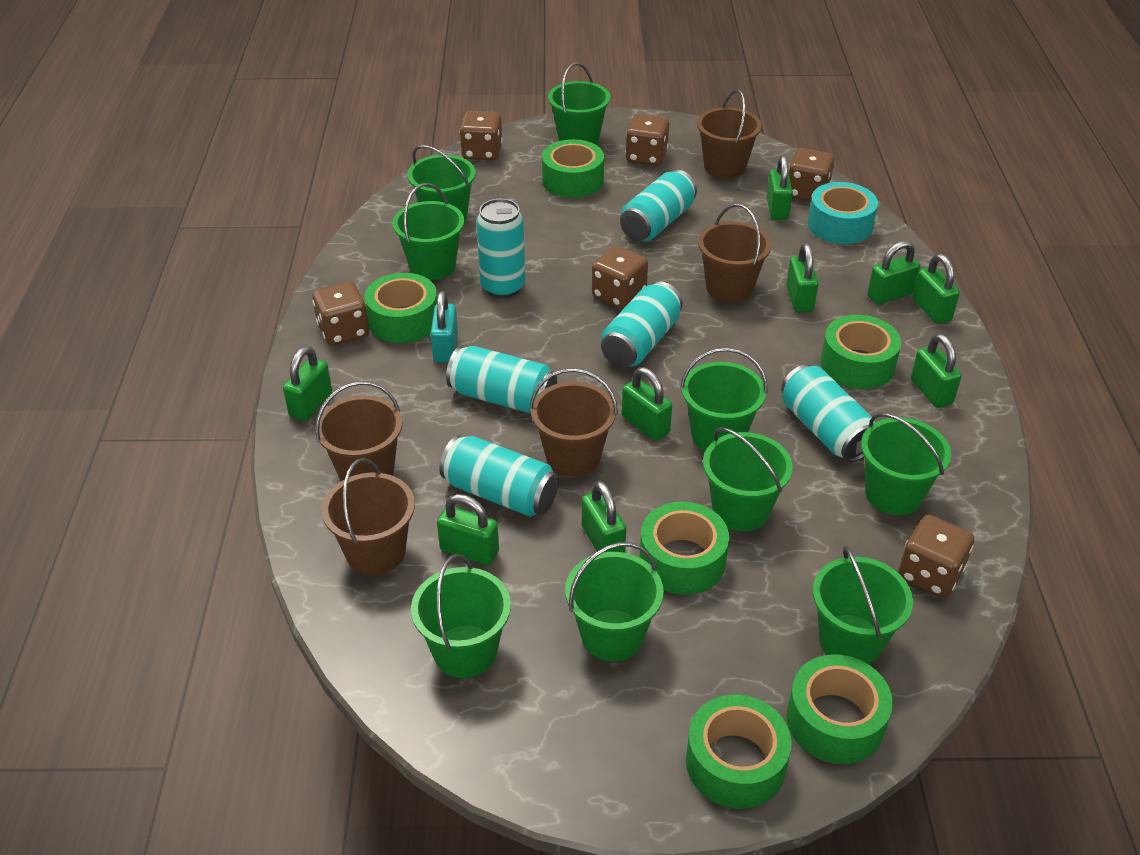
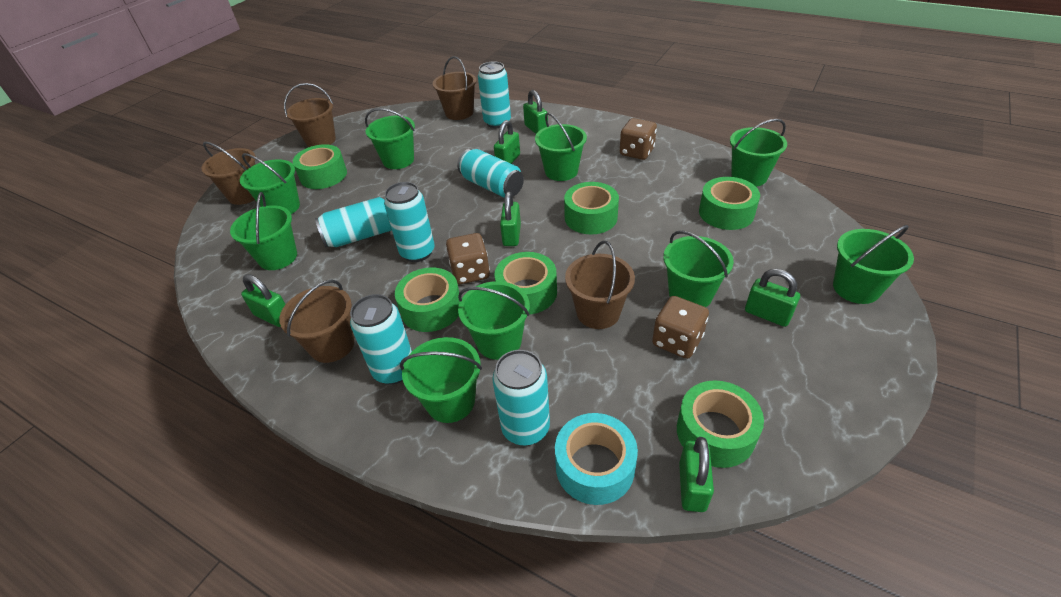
brown dice: [312,281,369,346] [460,111,503,161] [592,246,648,309] [626,114,669,166] [789,148,834,201] [898,515,974,598] = 6 -> [446,233,490,284] [620,118,657,160] [652,296,709,359] = 3
green padlock: [283,346,332,421] [437,494,499,565] [582,481,626,553] [622,367,672,441] [767,155,793,220] [786,243,819,312] [867,241,920,304] [911,333,962,408] [912,254,960,324] = 9 -> [241,274,286,327] [494,120,520,164] [500,191,521,246] [523,90,548,134] [679,437,714,512] [745,269,800,327] = 6
turquoise padlock: [431,291,458,363] = 1 -> none = 0

